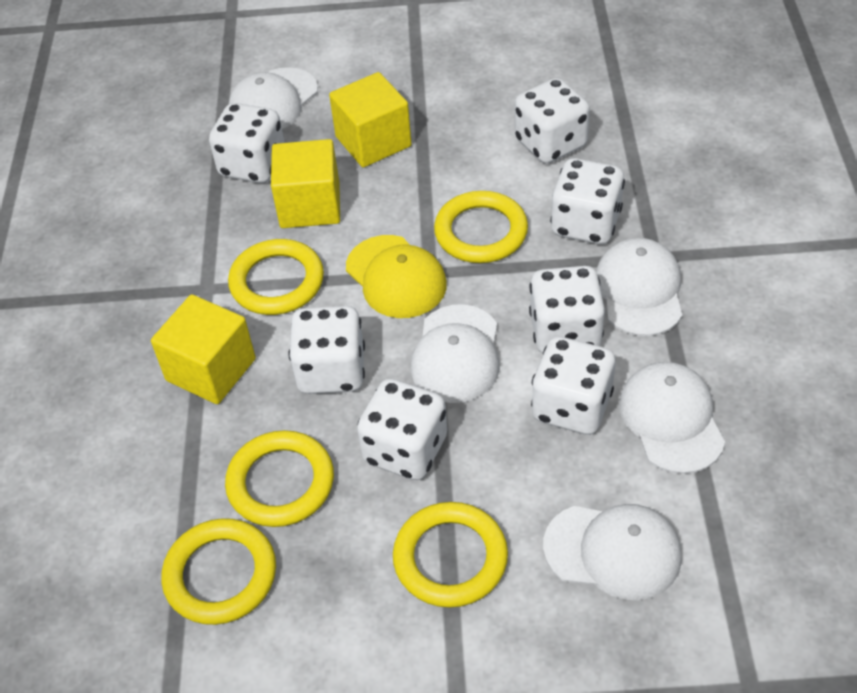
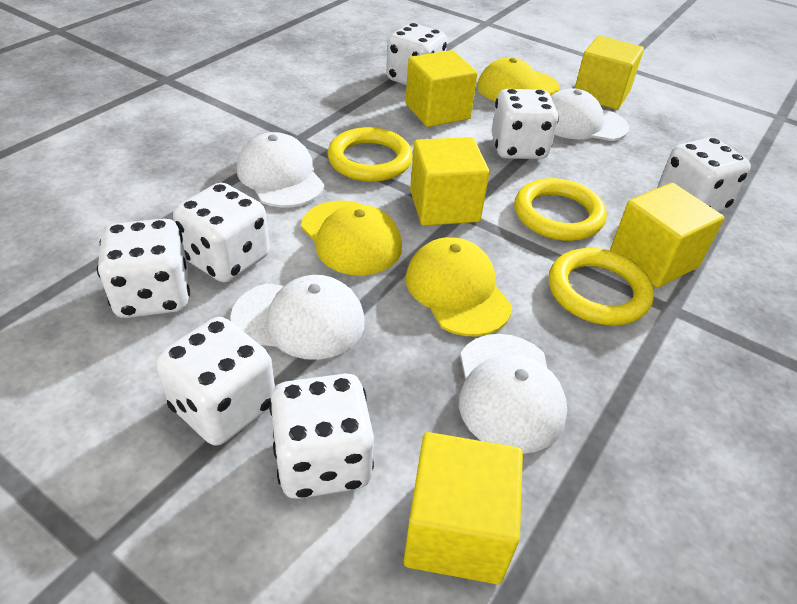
white cap: [229,67,318,129] [411,304,500,403] [543,504,682,600] [596,238,682,336] [619,362,725,474] = 5 -> [230,275,365,360] [237,132,324,208] [459,334,567,454] [551,88,629,141] = 4
yellow cap: [346,235,447,318] = 1 -> [301,200,402,276] [406,237,512,337] [477,57,560,101] = 3
yellow cube: [151,294,256,404] [271,139,340,228] [329,72,412,168] = 3 -> [403,432,523,584] [406,50,478,127] [410,137,489,226] [574,36,644,110] [610,183,724,288] = 5
yellow ring: [161,518,276,625] [225,430,334,527] [228,239,324,315] [393,502,508,608] [434,191,528,263] = 5 -> [328,127,413,182] [514,178,607,241] [549,248,654,325] = 3

